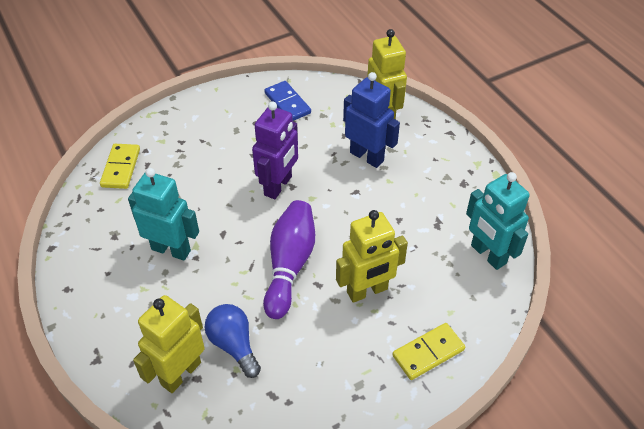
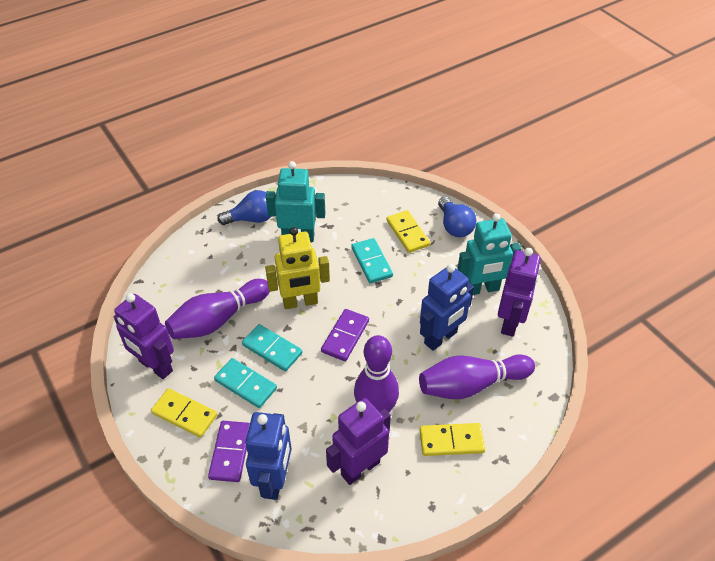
blue domino: [265,81,311,121] = 1 -> none = 0
blue light bulb: [205,304,261,378] = 1 -> [218,190,271,225] [438,197,476,237] = 2
blue robot: [343,72,400,168] = 1 -> [245,412,291,500] [420,264,474,351] = 2
purple bowling pin: [263,200,315,319] = 1 -> [165,279,269,339] [354,335,399,413] [419,354,535,399] = 3
purple domino: none = 0 -> [208,421,250,482] [321,309,369,361] = 2
purple robot: [252,101,298,199] = 1 -> [114,293,174,379] [326,398,391,485] [498,248,541,337] = 3
turquoise domino: none = 0 -> [214,358,277,408] [242,324,302,371] [351,238,393,283] = 3
yellow domino: [100,144,140,189] [392,323,465,380] = 2 -> [151,388,217,438] [387,210,430,253] [420,423,485,456] = 3
yellow robot: [133,295,205,393] [336,210,408,303] [367,29,407,119] = 3 -> [265,227,330,309] = 1

